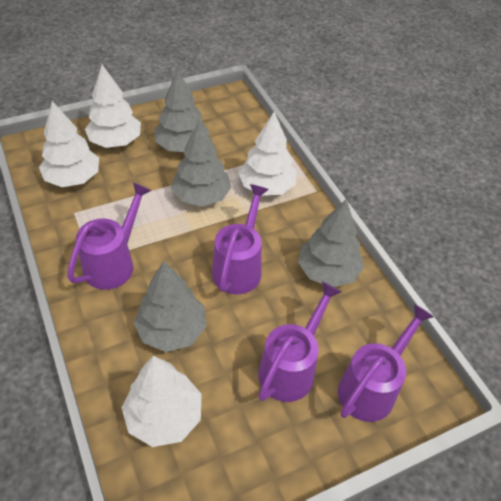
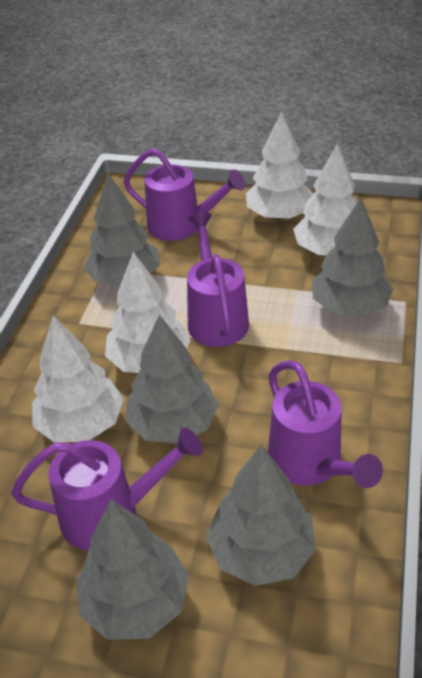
grey tree: [134,261,206,352] [155,70,210,152] [171,120,231,206] [298,199,364,287] = 4 -> [77,500,189,640] [84,173,160,287] [125,315,219,444] [206,445,316,586] [312,198,393,317] = 5

